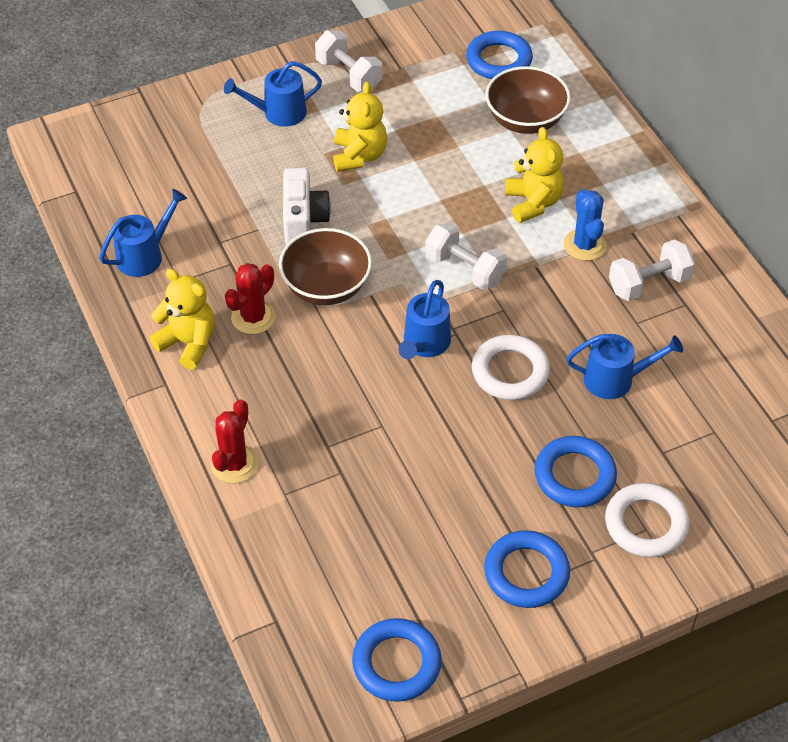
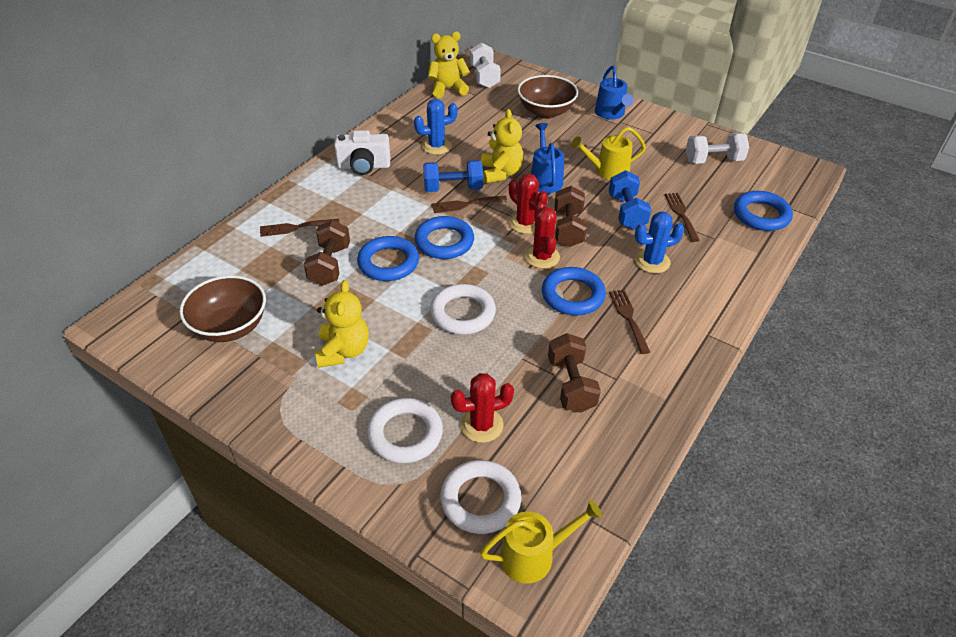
blue cactus: [564,189,607,261] = 1 -> [414,99,458,155] [635,211,684,273] = 2
blue dumbbell: none = 0 -> [423,160,483,192] [609,170,652,230] = 2
blue watering can: [99,189,187,277] [224,61,322,127] [399,280,451,359] [566,334,683,399] = 4 -> [531,123,564,193] [595,66,634,120] = 2
brown dumbbell: none = 0 -> [304,220,350,286] [548,333,601,413] [555,186,587,247] = 3
brown fork: none = 0 -> [260,219,339,237] [432,196,507,213] [609,290,650,354] [665,193,700,242] = 4
red cactus: [211,399,258,483] [225,263,275,334] = 2 -> [451,373,514,443] [509,174,548,234] [525,202,560,269] = 3
white dumbbell: [315,30,382,92] [425,222,507,290] [609,239,695,301] = 3 -> [470,43,501,88] [686,133,749,164] = 2
white ring: [472,335,550,400] [605,483,690,557] = 2 -> [367,398,443,463] [430,284,496,335] [440,460,522,534] = 3
yellow watering can: none = 0 -> [480,500,602,583] [571,127,646,180] = 2

